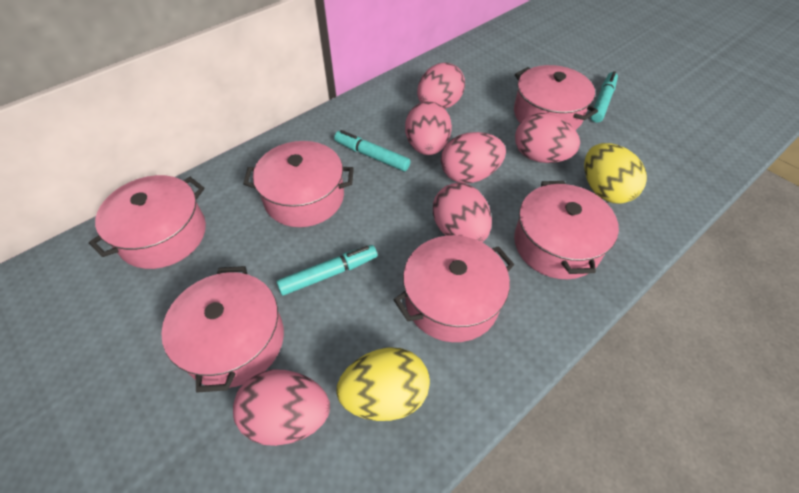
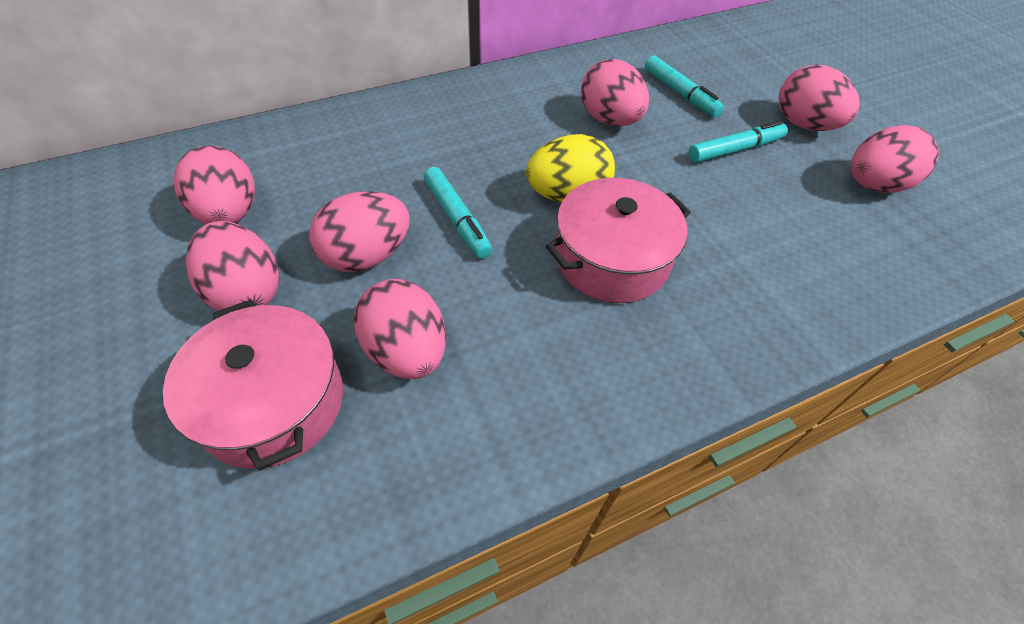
pink egg: [233,370,330,446] [405,101,452,155] [417,63,465,109] [433,183,492,242] [441,132,506,183] [515,113,580,163] = 6 -> [174,145,255,224] [186,221,279,311] [310,191,410,272] [354,279,446,379] [581,59,649,126] [779,64,860,131] [851,125,939,193] = 7
pink pot: [89,175,206,269] [161,266,284,392] [243,141,354,227] [394,235,514,342] [514,65,598,130] [514,181,619,279] = 6 -> [163,299,343,471] [546,178,691,303] = 2
yellow egg: [336,347,430,421] [584,143,647,204] = 2 -> [526,134,615,203] = 1

